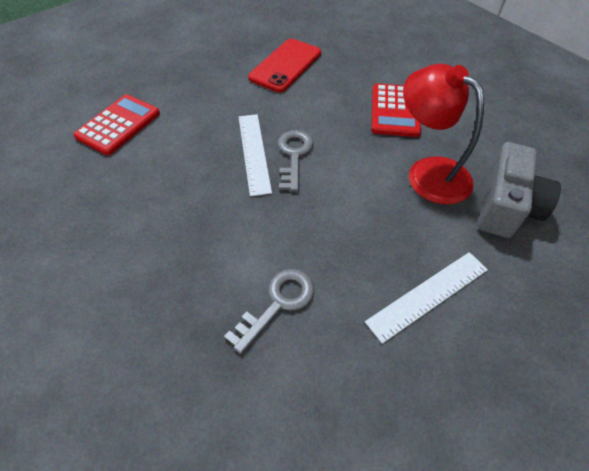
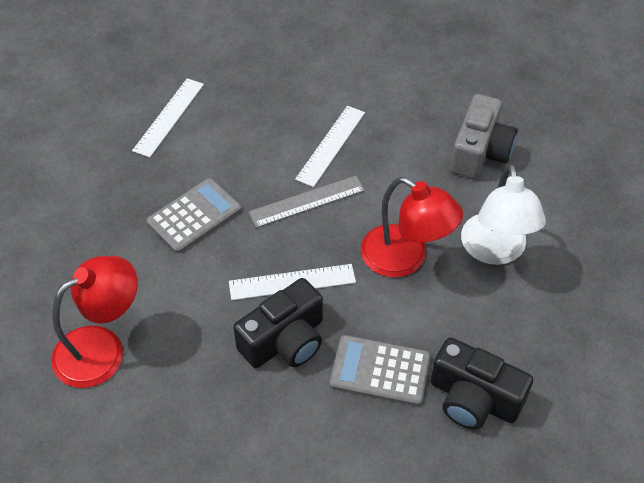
black camera: none = 0 -> [233,278,323,368] [430,337,533,429] = 2
grey calculator: none = 0 -> [147,178,242,254] [330,335,431,406] = 2
grey key: [224,269,314,354] [278,130,313,191] = 2 -> none = 0
grey ruler: none = 0 -> [249,176,365,228] = 1
red calculator: [73,94,160,155] [371,83,421,137] = 2 -> none = 0
red lamp: [403,63,484,205] = 1 -> [51,256,138,388] [361,177,463,277] = 2
red phone: [248,39,321,92] = 1 -> none = 0
white lamp: none = 0 -> [461,164,546,265] = 1
white ruler: [239,114,272,196] [365,252,488,344] = 2 -> [132,78,204,158] [229,264,356,300] [295,106,365,187] = 3

